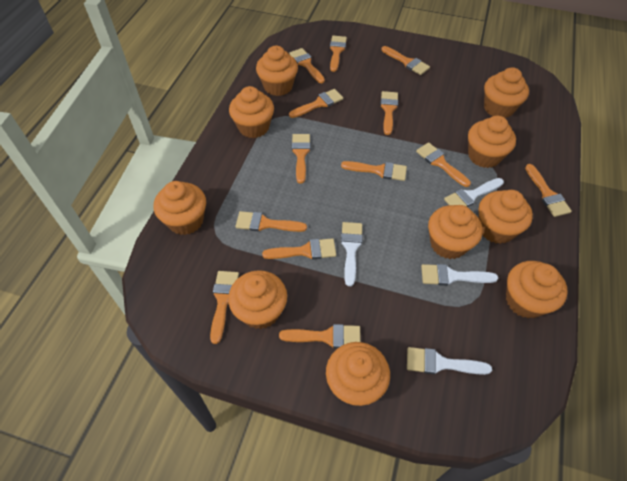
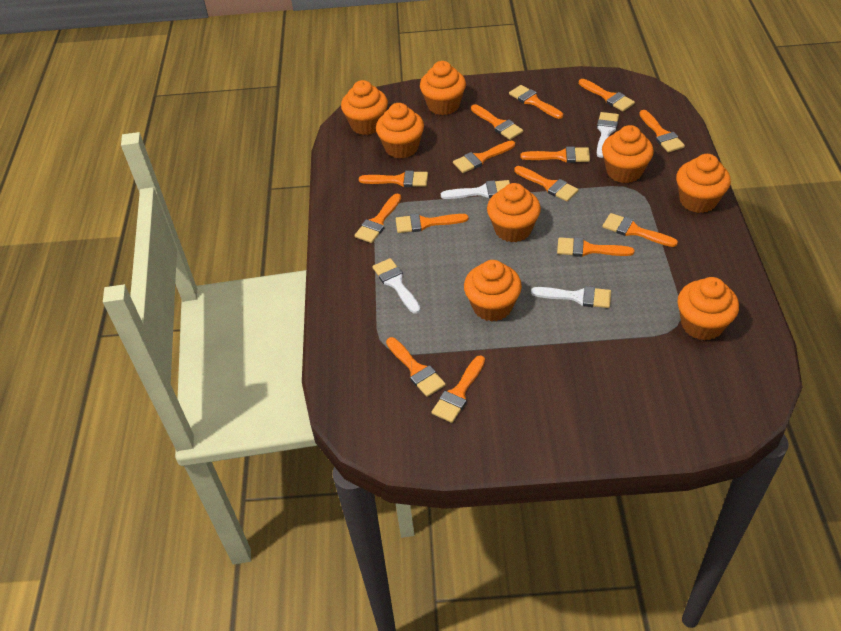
orange brush: [210,271,239,344] [235,211,307,232] [262,238,336,260] [279,324,361,348] [289,48,325,83] [289,89,343,118] [292,134,310,183] [330,36,347,72] [341,161,407,181] [380,91,398,135] [381,46,430,75] [416,142,471,187] [525,164,572,217] = 13 -> [354,193,401,243] [359,171,428,187] [386,337,446,397] [396,214,469,233] [431,355,485,423] [453,141,515,173] [471,104,523,140] [509,85,563,119] [514,166,578,201] [520,147,590,163] [557,237,634,257] [579,79,635,111] [602,213,678,247] [639,110,685,152] = 14
orange cupcake: [154,181,206,235] [228,270,287,329] [229,86,274,138] [256,46,298,96] [326,342,390,406] [428,205,483,259] [468,116,516,168] [478,190,533,244] [484,67,529,118] [506,261,568,318] = 10 -> [341,80,388,135] [376,103,424,159] [420,61,466,115] [464,260,522,322] [487,183,541,242] [602,125,654,183] [676,154,731,213] [678,277,739,341] = 8

